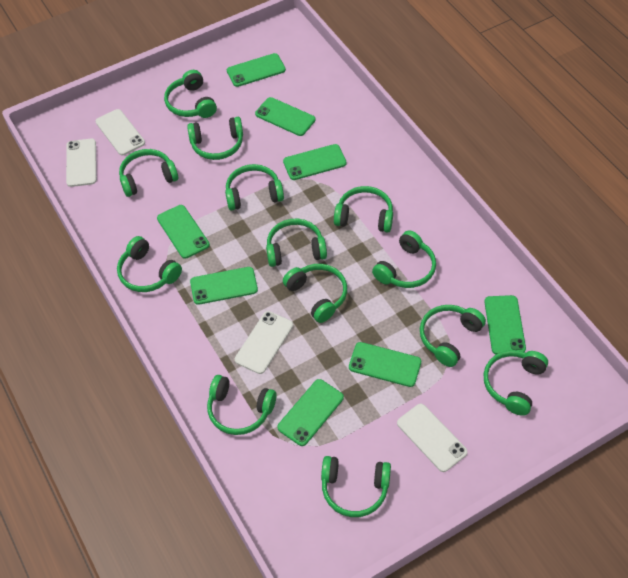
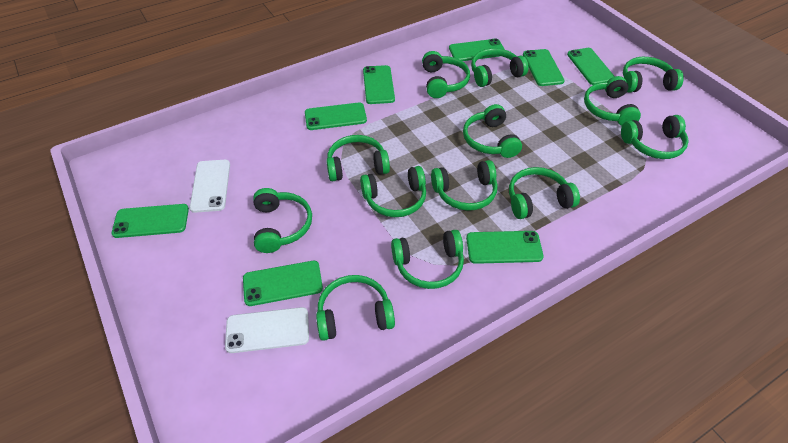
white phone: [66,139,97,187] [95,109,145,155] [235,311,293,374] [397,404,468,472] = 4 -> [190,160,230,213] [225,307,309,353] = 2

